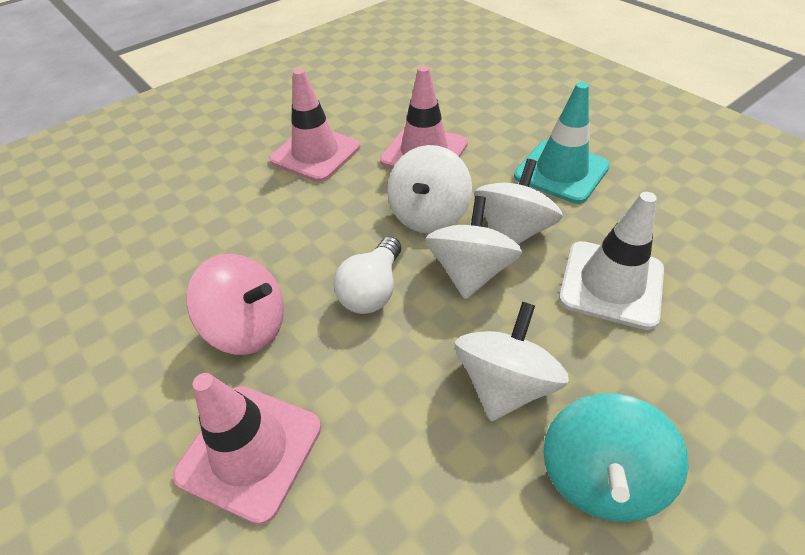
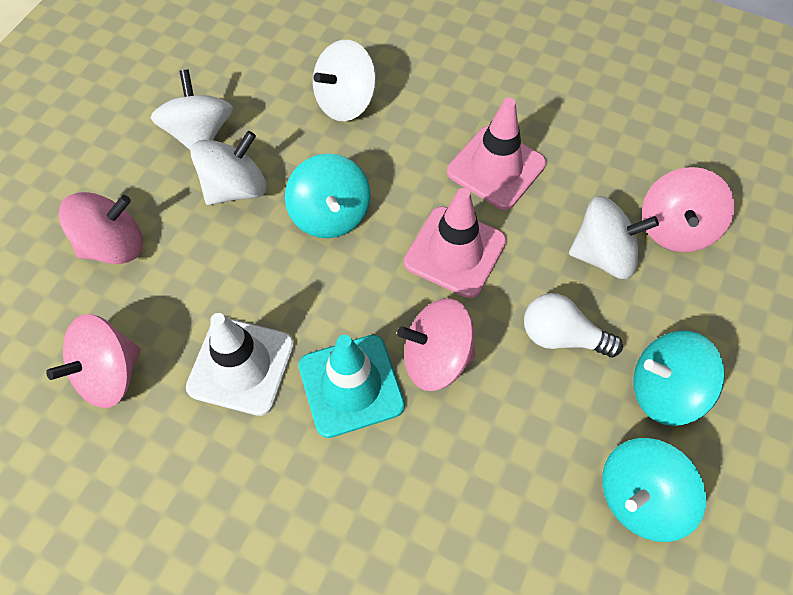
pink spinning top: [187,254,284,355] = 1 -> [46,314,140,408] [59,192,143,264] [397,298,476,391] [642,167,735,252] = 4
pink traffic cone: [173,373,321,525] [269,68,360,182] [380,66,468,169] = 3 -> [404,188,507,298] [447,98,546,210] = 2
turquoise spinning top: [543,393,689,522] = 1 -> [285,153,370,238] [602,438,706,542] [633,331,725,426] = 3

